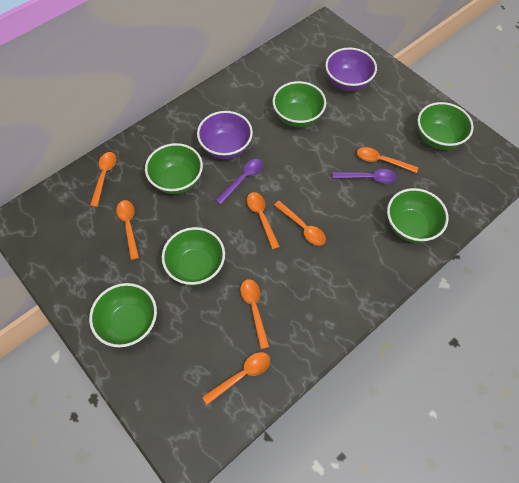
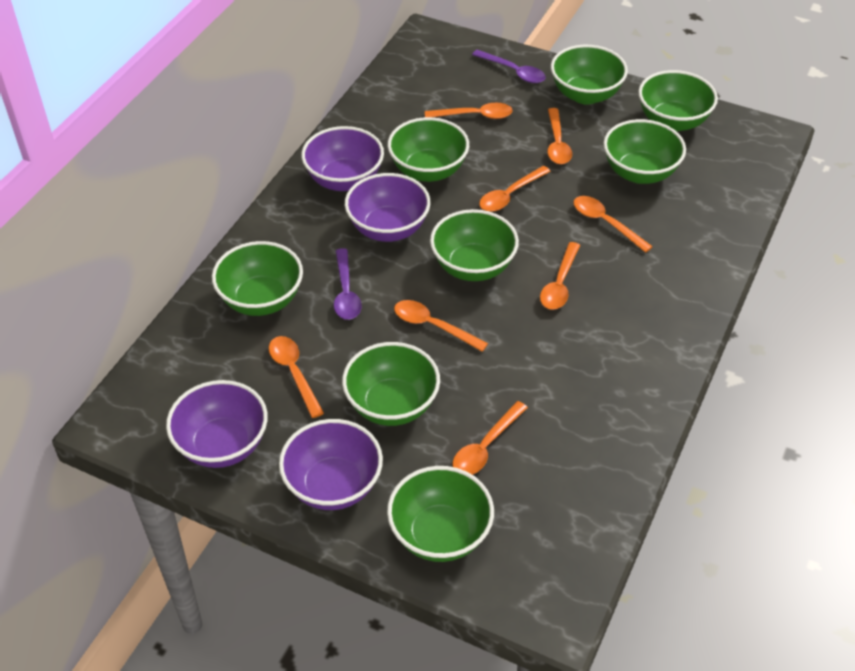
green bowl: [89,283,157,347] [145,143,203,194] [162,227,225,285] [273,81,326,127] [387,188,449,243] [418,102,474,150] = 6 -> [212,241,303,316] [342,342,440,426] [387,466,494,562] [388,117,469,182] [430,209,519,281] [551,45,628,104] [604,119,686,184] [638,70,718,132] = 8
orange spoon: [90,152,116,207] [116,200,139,260] [202,352,270,405] [240,279,269,349] [247,192,280,250] [274,201,326,246] [357,147,418,173] = 7 -> [269,336,324,418] [394,300,488,352] [425,103,513,119] [453,401,528,475] [479,166,551,212] [540,242,580,310] [547,108,572,164] [574,196,653,253] = 8
purple bowl: [197,111,253,159] [325,48,377,91] = 2 -> [166,380,268,468] [279,419,383,510] [301,126,384,191] [345,173,430,242] = 4

